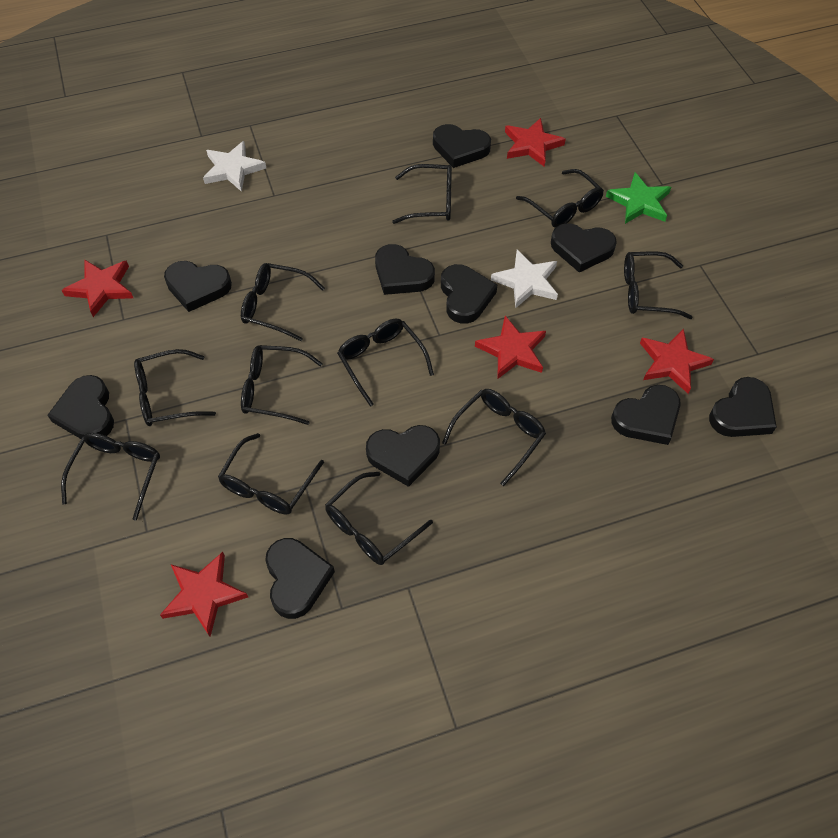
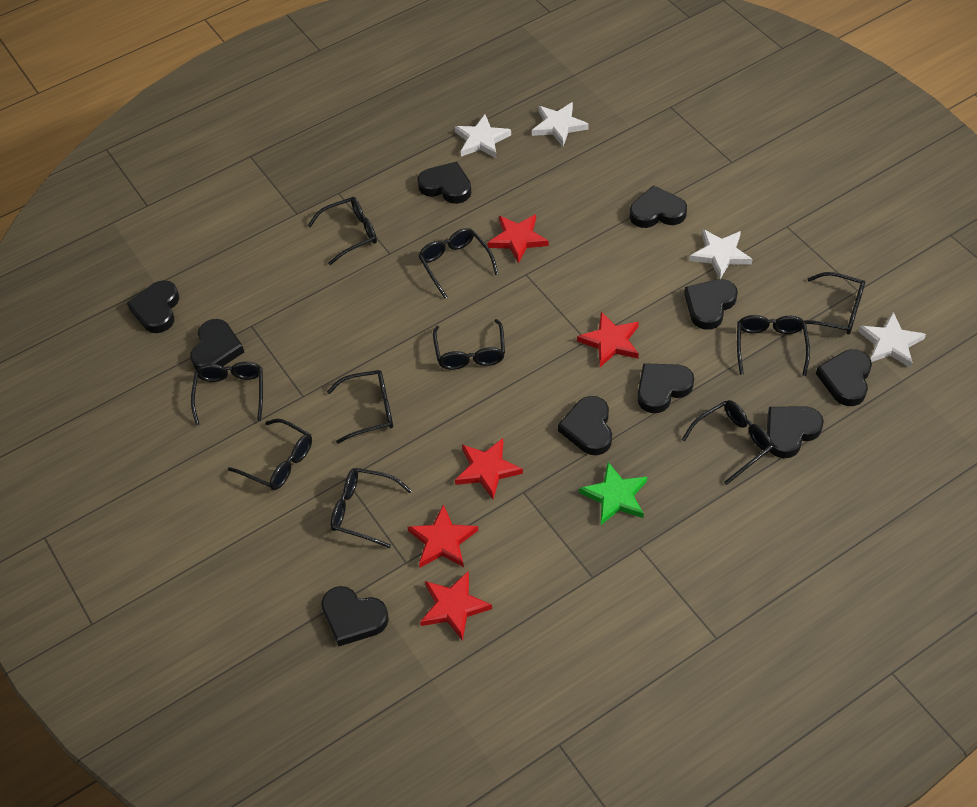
black glasses: [61,433,160,520] [134,349,216,426] [218,433,324,514] [241,263,325,341] [241,345,323,425] [325,472,433,565] [337,319,434,407] [392,164,452,224] [442,389,546,486] [516,169,604,228] [624,252,693,319] = 11 -> [191,362,263,425] [228,419,312,490] [308,197,377,265] [327,370,393,444] [331,468,412,548] [418,228,498,298] [433,319,505,370] [682,400,773,485] [737,315,810,376] [804,272,865,335] = 10
white star: [203,141,266,192] [491,250,558,309] = 2 -> [454,114,511,159] [532,102,589,146] [689,229,753,279] [858,312,926,368] = 4

